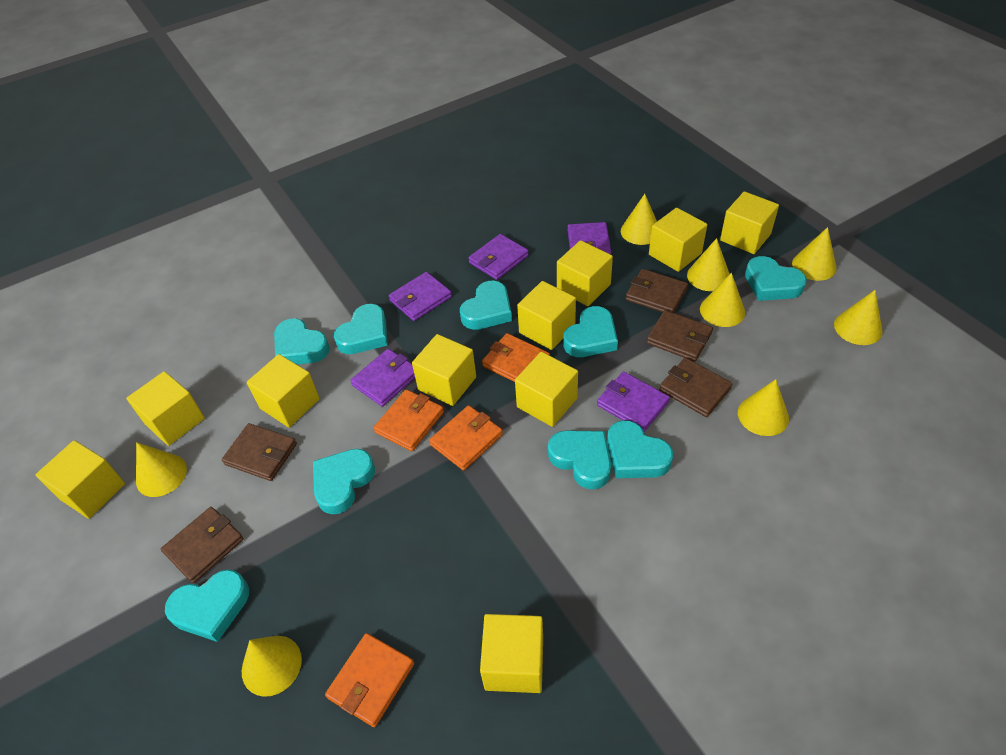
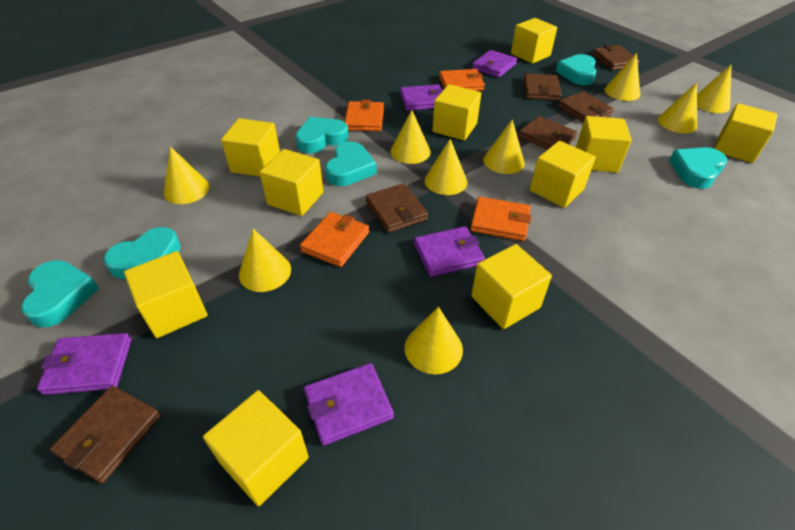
brown wallet: [161,507,244,583] [222,423,297,481] [626,269,688,313] [647,310,713,361] [659,358,732,417] = 5 -> [50,386,161,483] [366,183,428,233] [519,116,577,150] [524,73,562,101] [558,91,614,123] [592,45,640,70] = 6
turquoise heart: [165,569,249,642] [274,318,330,364] [313,449,375,514] [334,304,388,354] [460,281,512,330] [548,430,611,489] [563,306,618,357] [607,420,673,478] [745,256,807,301] = 9 -> [21,260,99,328] [103,227,181,279] [295,117,349,153] [325,142,377,186] [556,54,597,85] [669,147,727,189] = 6
yellow cone: [136,442,187,497] [242,636,302,697] [621,194,657,245] [687,238,730,291] [700,273,745,327] [738,379,789,436] [792,227,837,281] [834,290,883,345] = 8 -> [164,146,209,204] [239,229,291,292] [391,110,431,164] [404,307,463,374] [425,139,467,195] [483,119,525,174] [605,53,640,101] [658,82,697,133] [697,64,732,113] = 9

